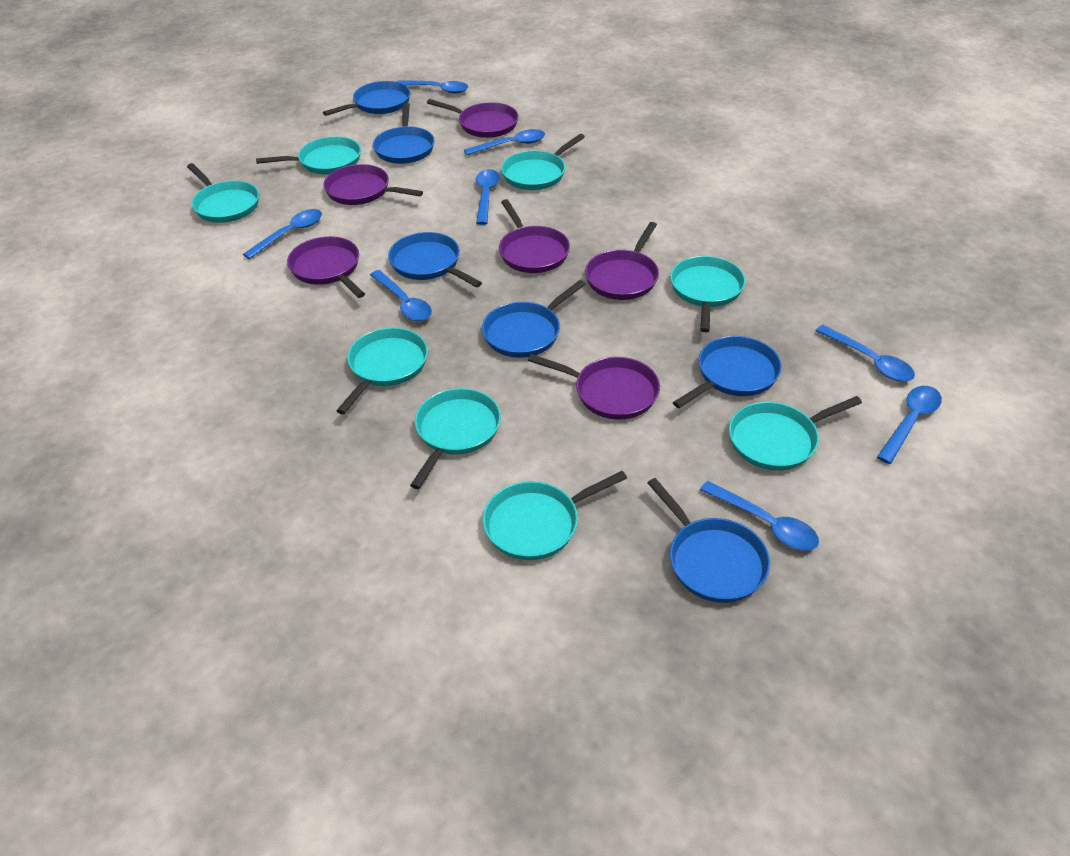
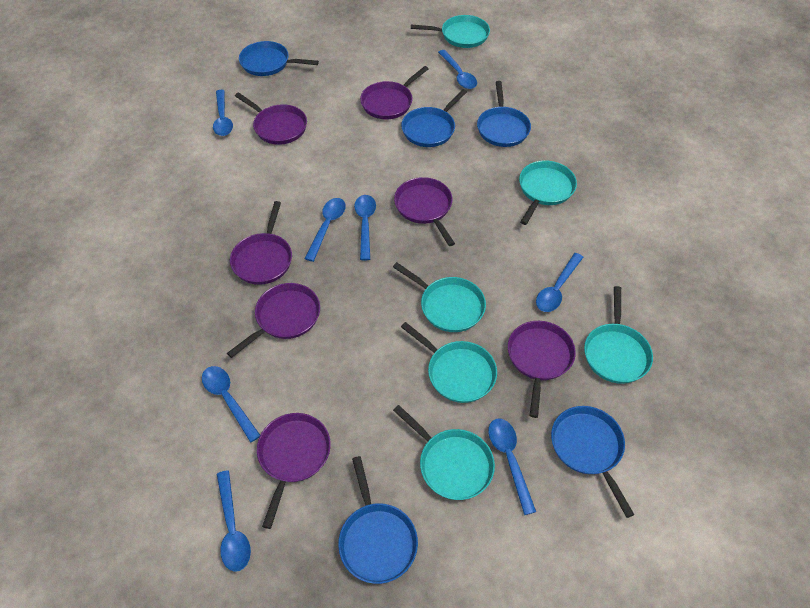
blue pan: [323,81,410,116] [373,103,435,164] [388,232,482,288] [482,280,586,358] [647,478,770,603] [673,336,782,408] = 6 -> [239,41,319,76] [338,456,418,584] [401,89,467,147] [477,81,531,147] [551,406,634,518] = 5
purple pan: [287,236,365,298] [323,164,423,205] [427,99,518,138] [499,199,570,273] [528,354,660,420] [585,222,659,300] = 6 -> [227,283,320,358] [230,201,292,285] [235,92,307,145] [257,413,331,529] [360,66,429,120] [394,177,455,246] [508,321,576,418] = 7
turquoise pan: [187,163,259,223] [256,136,361,175] [336,327,428,414] [410,388,501,489] [483,471,627,560] [501,134,585,190] [670,256,746,332] [729,396,862,471] = 8 -> [393,262,486,332] [393,405,495,500] [401,322,497,403] [411,15,490,48] [519,160,577,225] [584,286,653,384] = 6

